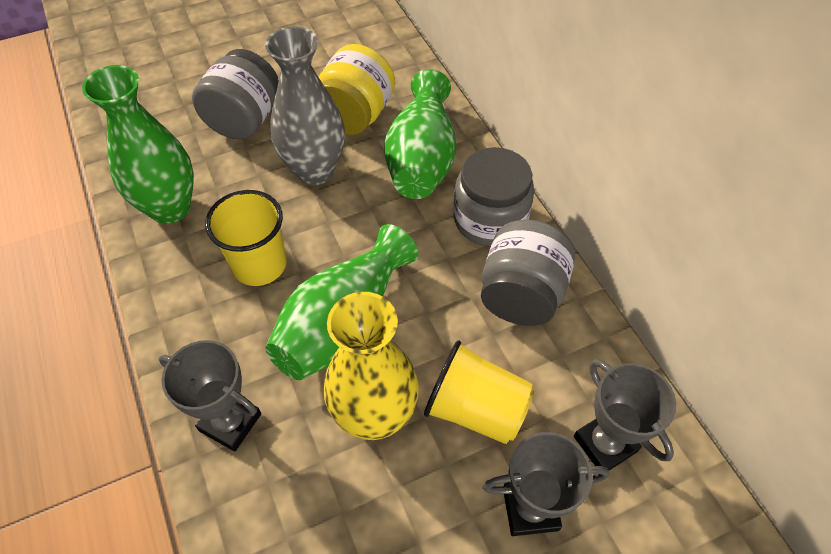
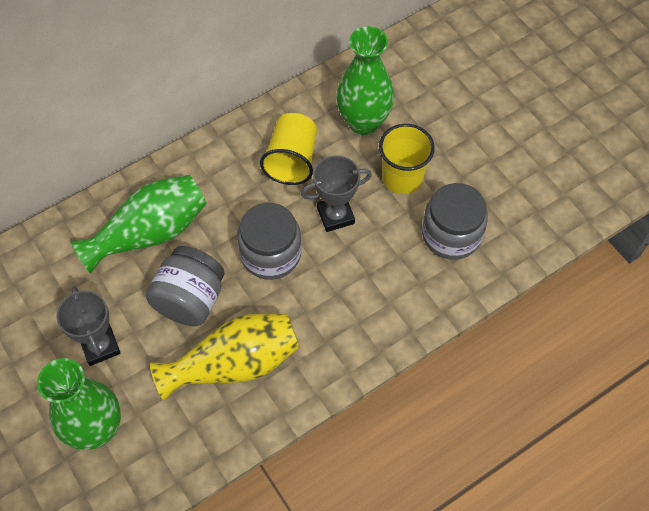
grey trophy: [159,340,261,451] [483,432,610,536] [574,359,677,471] = 3 -> [56,286,121,366] [301,155,372,232] = 2
grey vase: [265,26,345,185] = 1 -> none = 0
yellow jar: [319,44,395,135] = 1 -> none = 0

